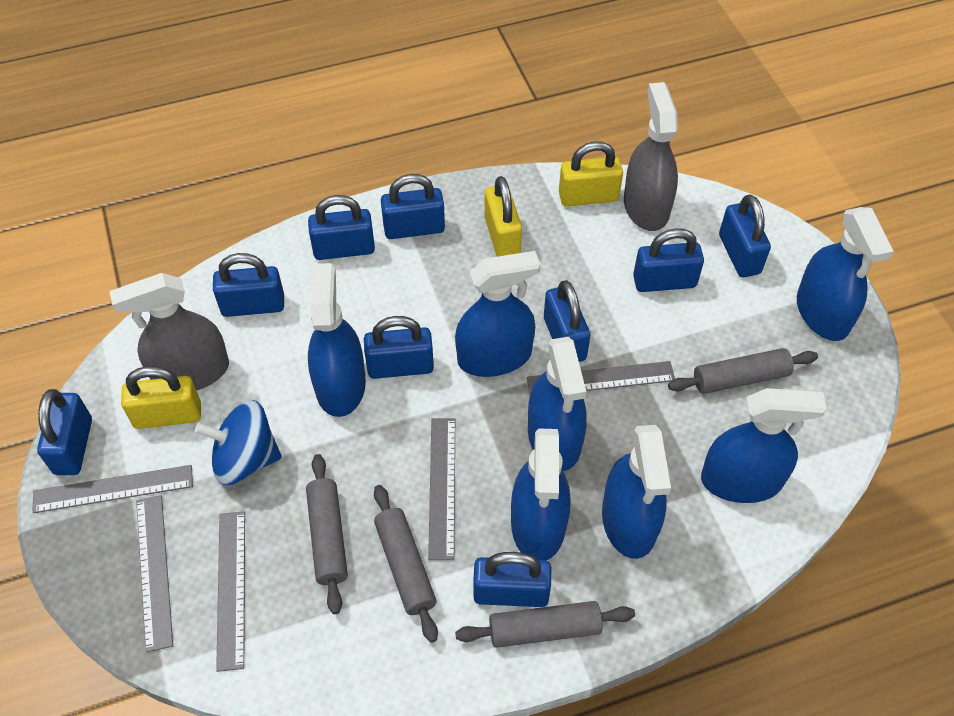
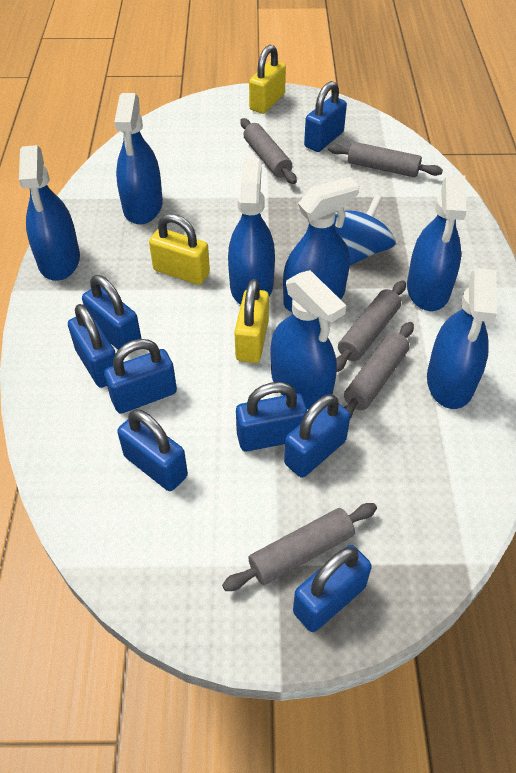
blue padlock: [37,389,92,475] [213,253,284,317] [308,195,375,260] [364,316,434,379] [381,174,445,239] [473,552,551,607] [544,280,590,362] [633,228,704,292] [719,194,771,277] = 9 -> [68,304,116,388] [82,275,141,350] [104,339,177,414] [117,409,188,491] [236,382,307,451] [284,394,350,478] [293,545,372,632] [304,81,347,152] = 8
grey rolling pin: [306,454,348,614] [374,485,438,643] [455,601,635,648] [668,348,818,394] = 4 -> [222,503,377,591] [240,118,297,184] [328,142,443,178] [336,281,406,372] [344,322,414,419] = 5
grey ruler: [32,465,193,513] [136,495,173,652] [216,511,245,672] [428,418,455,560] [527,361,675,394] = 5 -> none = 0
grey spray bottle: [109,273,229,391] [624,82,678,231] = 2 -> none = 0

